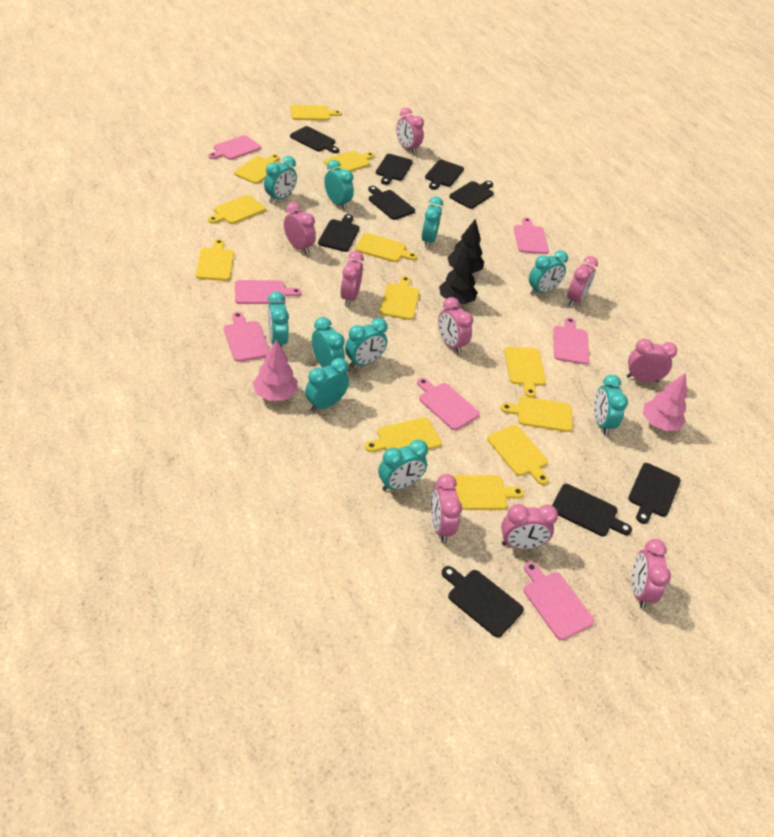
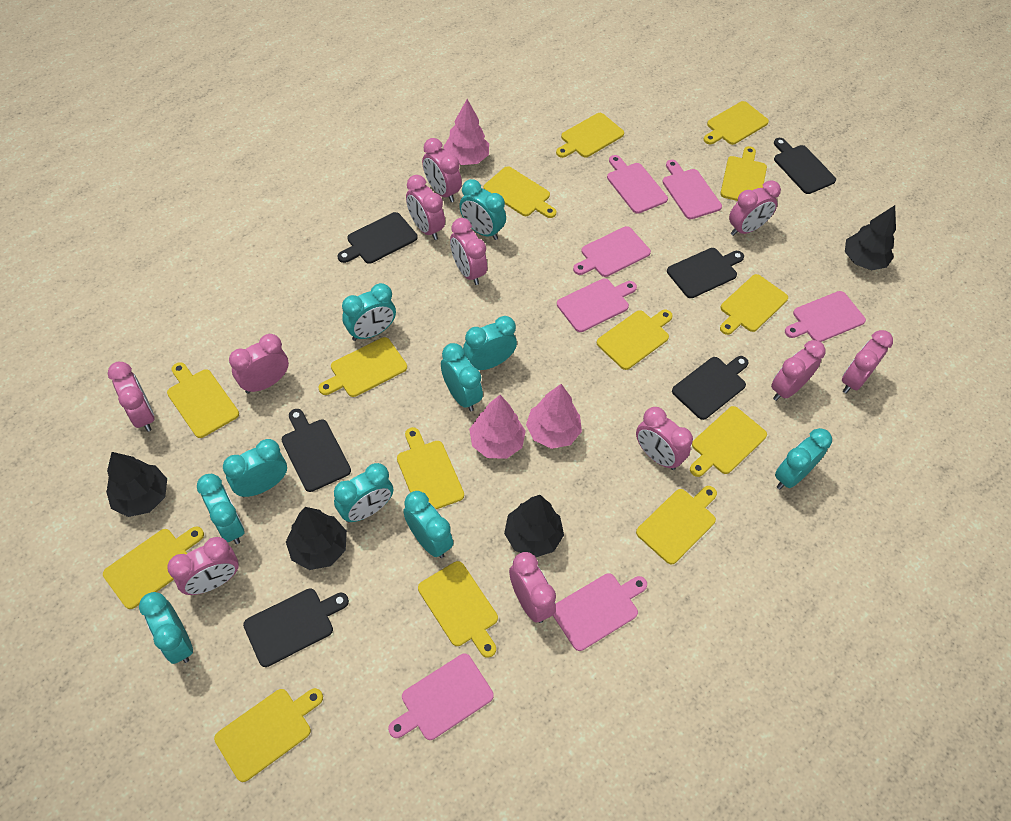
black cutting board: [290,126,339,153] [318,214,360,252] [368,186,415,220] [376,154,413,185] [425,160,464,190] [442,566,524,637] [449,181,494,209] [552,484,632,536] [628,463,681,524] = 9 -> [243,588,349,667] [282,409,351,492] [338,212,418,264] [667,248,744,298] [672,356,749,420] [774,138,836,194] = 6
black tree: [439,248,478,304] [447,219,484,273] = 2 -> [106,452,167,517] [286,507,347,570] [504,495,564,557] [845,205,896,270] = 4
pink clock: [284,202,316,254] [340,251,364,306] [396,108,424,153] [431,474,462,542] [438,297,473,354] [501,504,558,549] [567,256,598,307] [626,339,677,382] [632,539,671,608] = 9 -> [108,362,154,432] [167,537,239,595] [229,334,289,394] [406,175,445,240] [422,138,462,202] [450,218,487,285] [509,552,556,623] [636,407,693,470] [729,180,781,236] [771,340,826,401] [842,330,893,394] = 11
pink tree: [252,339,298,401] [643,373,687,431] = 2 -> [443,99,489,165] [469,395,526,459] [526,384,582,449] = 3
yellow cutting board: [196,239,234,281] [208,195,266,224] [234,154,280,184] [290,105,342,121] [324,151,375,172] [355,233,417,262] [365,417,442,452] [380,276,420,320] [452,475,524,510] [487,425,549,485] [500,396,573,432] [505,347,546,398] = 12 -> [103,526,204,609] [167,362,239,438] [214,688,323,782] [319,337,407,397] [397,427,464,509] [418,561,498,658] [484,166,556,218] [556,113,624,158] [597,310,673,370] [636,486,717,564] [690,406,767,477] [703,101,769,145] [720,146,767,201] [720,274,788,335] = 14

